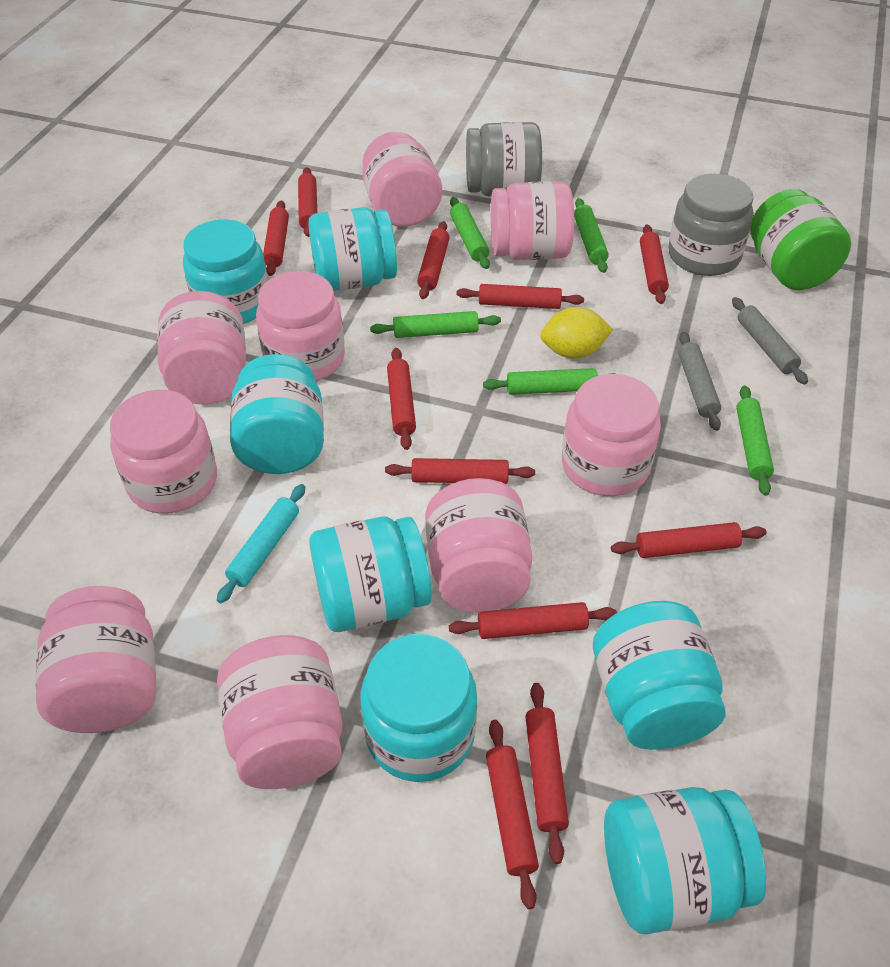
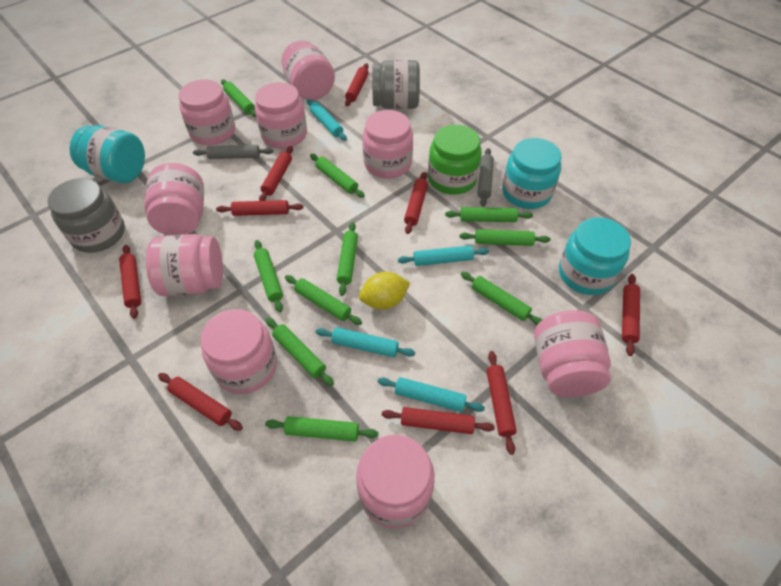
green rolling pin: [370,311,501,338] [450,197,490,269] [483,368,615,395] [574,198,609,273] [736,385,774,496] = 5 -> [221,79,256,117] [254,240,283,312] [265,416,378,441] [266,318,334,386] [285,275,362,325] [310,154,365,198] [337,222,358,296] [445,207,533,222] [460,229,551,246] [461,272,542,325] = 10
red rolling pin: [263,200,289,276] [298,167,317,237] [385,458,535,484] [387,348,416,450] [417,221,450,299] [449,602,617,639] [456,284,584,309] [486,720,539,909] [525,683,569,864] [611,522,767,558] [640,225,669,304] = 11 -> [119,245,141,319] [158,373,243,431] [216,200,304,216] [259,146,293,201] [345,63,369,106] [382,407,495,434] [404,172,428,234] [486,351,517,455] [622,274,640,356] = 9
turquoise jar: [183,219,268,324] [230,354,324,474] [309,207,397,291] [309,517,432,632] [361,634,477,782] [593,601,726,750] [604,787,766,934] = 7 -> [70,125,145,183] [502,138,562,209] [559,217,631,295] = 3
turquoise rolling pin: [217,484,305,603] = 1 -> [307,99,347,141] [316,327,415,357] [378,377,485,412] [398,245,489,266] = 4

